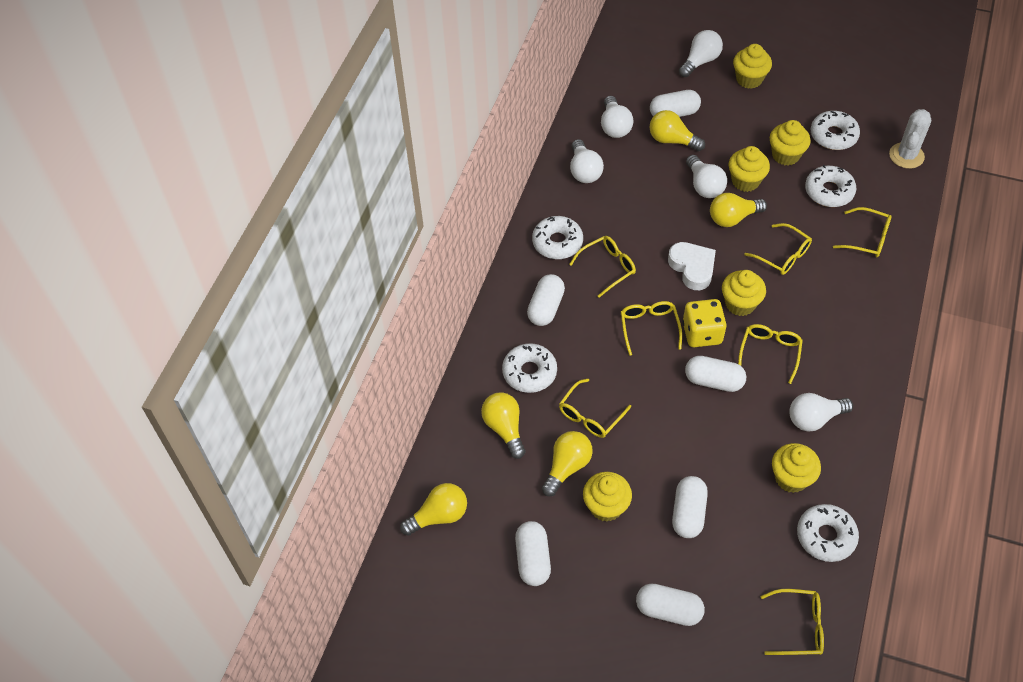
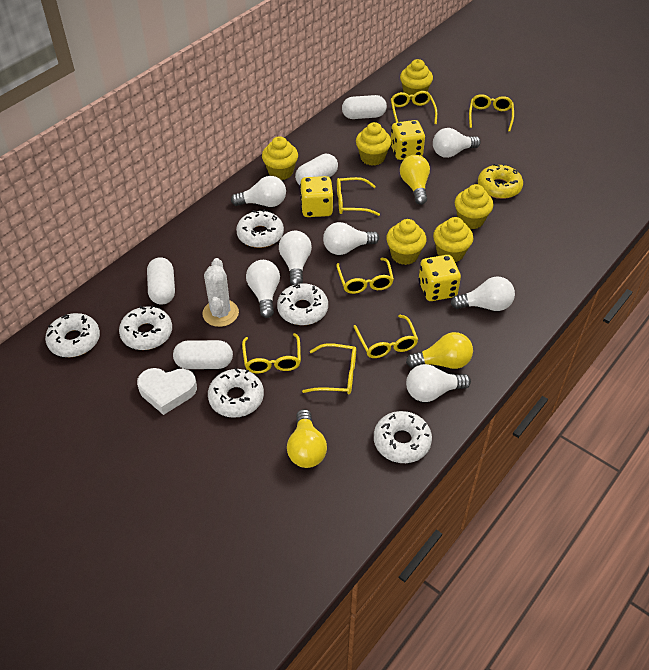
white capsule: [515,521,551,586] [527,274,565,326] [636,584,705,626] [650,90,701,117] [672,476,708,538] [685,356,746,392] = 6 -> [147,258,175,305] [173,340,233,369] [295,154,338,185] [342,95,387,119] = 4
white donut: [502,343,557,393] [532,216,583,259] [797,504,859,562] [805,165,856,207] [811,111,860,150] = 5 -> [45,313,100,357] [119,305,172,350] [208,368,264,418] [236,210,284,248] [277,284,328,325] [374,411,432,463] = 6
white light bulb: [570,139,604,183] [601,96,634,138] [679,30,723,77] [686,155,727,198] [789,393,853,431] = 5 -> [231,176,286,207] [246,260,280,318] [279,230,312,285] [323,222,379,255] [406,364,471,402] [433,128,481,158] [451,276,515,311] = 7
yellow dice: [682,299,727,347] = 1 -> [300,176,333,217] [391,120,425,160] [418,255,461,301] = 3
yellow donut: none = 0 -> [478,164,523,199] = 1
yellow light bulb: [400,483,467,536] [481,392,525,459] [542,431,593,497] [650,110,705,151] [710,193,767,227] = 5 -> [287,409,327,468] [400,155,430,205] [406,332,473,369] = 3

